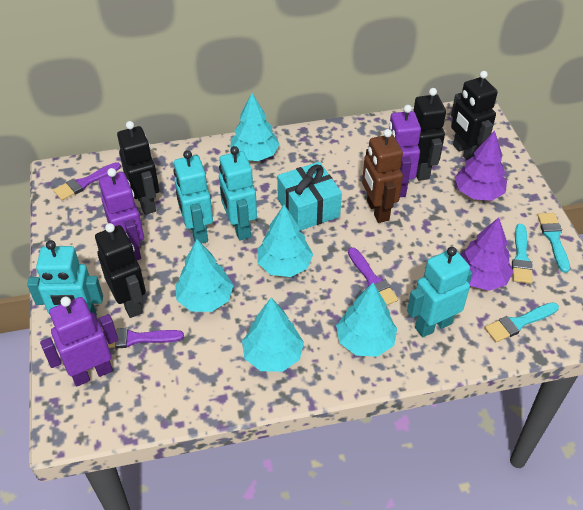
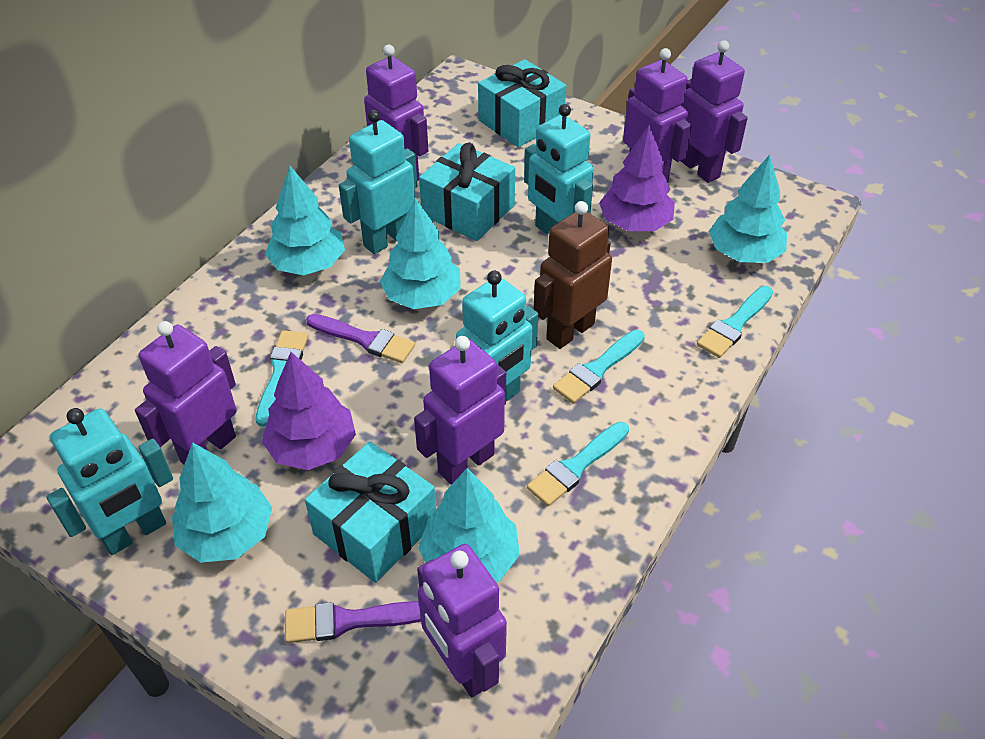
black robot: [95,223,146,318] [117,121,159,215] [413,88,446,181] [451,71,498,160] = 4 -> none = 0
purple brush: [53,162,121,200] [106,328,184,348] [348,247,398,306] = 3 -> [285,601,421,643] [306,314,415,363] = 2
purple robot: [40,297,118,386] [99,168,144,260] [389,105,421,197] = 3 -> [135,321,237,464] [364,44,428,181] [414,336,506,485] [417,544,507,697] [623,48,692,182] [681,40,748,183] = 6
turquoise brush: [485,302,559,342] [512,224,533,284] [537,213,570,273] = 3 -> [256,330,309,427] [527,422,629,506] [553,330,645,404] [697,286,773,358] = 4
turquoise gift: [277,162,342,231] = 1 -> [305,441,436,583] [419,143,515,241] [478,59,566,147] = 3

